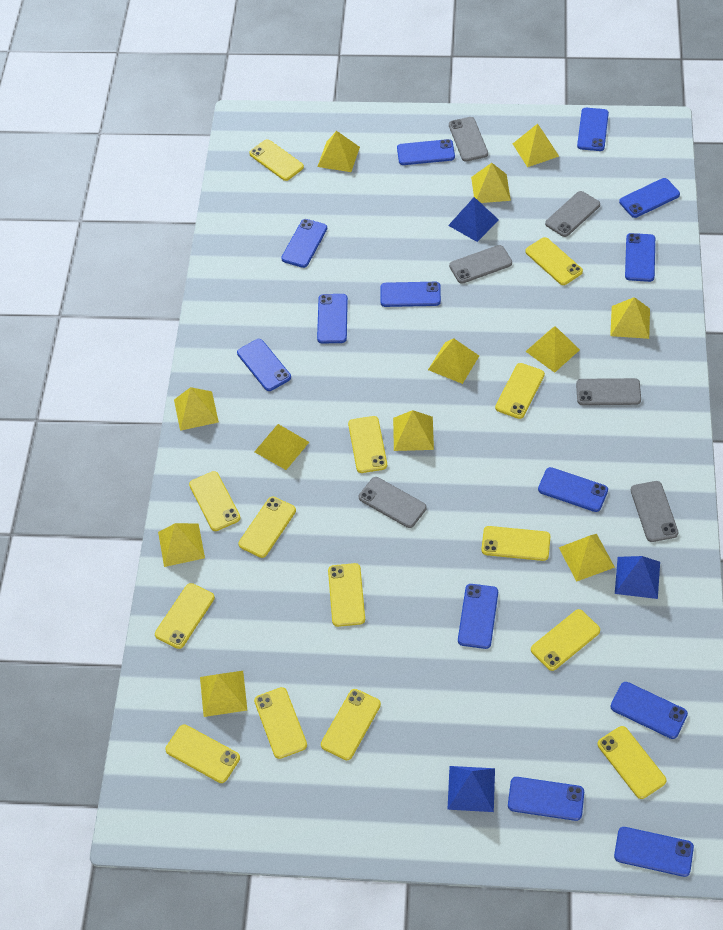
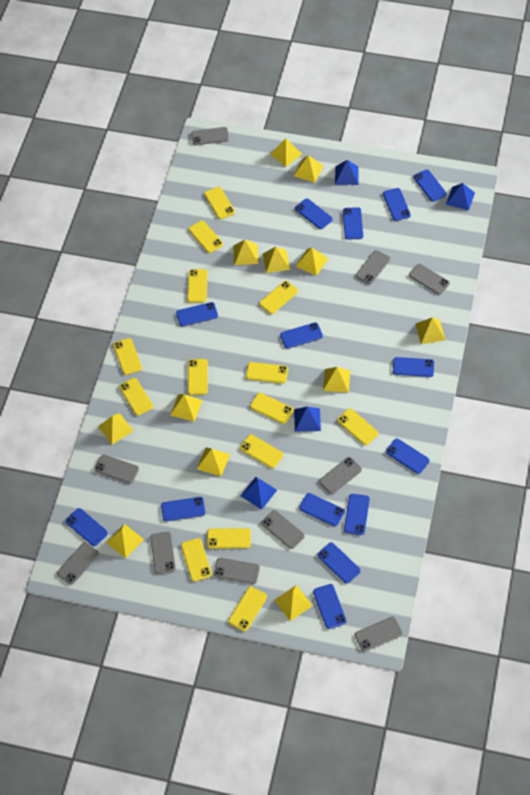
blue phone: [237,339,291,391] [281,219,327,268] [317,294,348,344] [380,282,441,307] [397,139,455,165] [458,584,498,649] [508,777,584,821] [538,467,608,512] [577,108,609,151] [610,682,688,739] [614,827,694,877] [619,178,680,218] [625,233,655,282] = 13 -> [66,508,108,546] [161,497,206,522] [176,302,218,326] [280,322,323,349] [295,198,333,229] [299,493,345,526] [313,584,347,629] [317,542,361,583] [343,207,363,240] [344,494,370,535] [383,188,411,221] [386,438,430,474] [393,357,434,377] [413,169,447,202] = 14
blue pyramid: [447,766,495,812] [448,197,499,242] [615,556,660,599] = 3 -> [241,477,277,510] [294,407,321,432] [335,160,359,185] [446,183,475,211] = 4
grey phone: [359,477,427,528] [449,117,488,162] [449,245,512,284] [545,191,600,237] [576,378,641,405] [631,481,678,542] = 6 -> [57,543,99,585] [94,454,139,484] [150,532,176,574] [191,127,229,145] [214,558,260,584] [261,510,305,549] [319,457,362,494] [354,617,403,652] [356,250,390,284] [409,264,450,295] = 10

